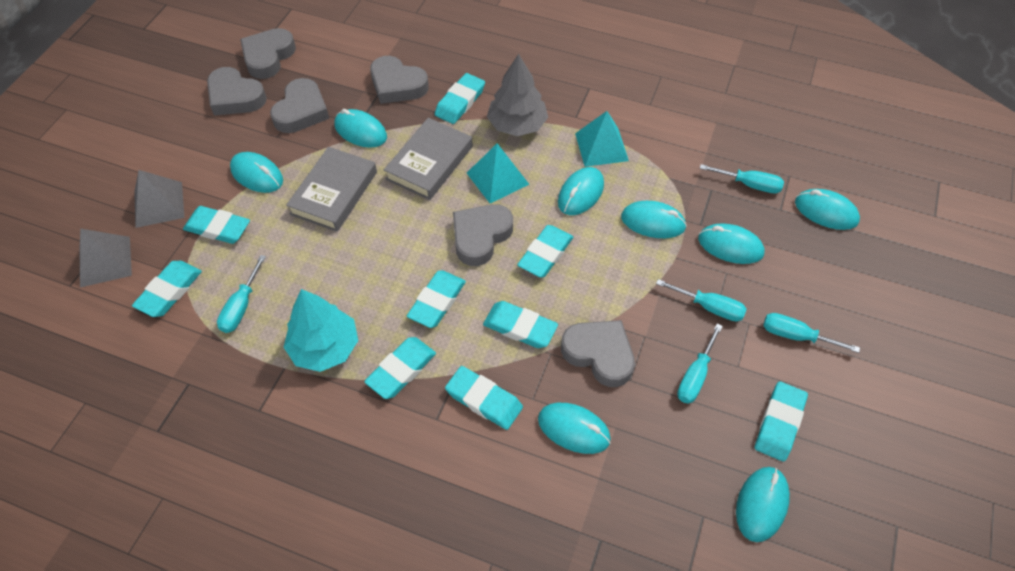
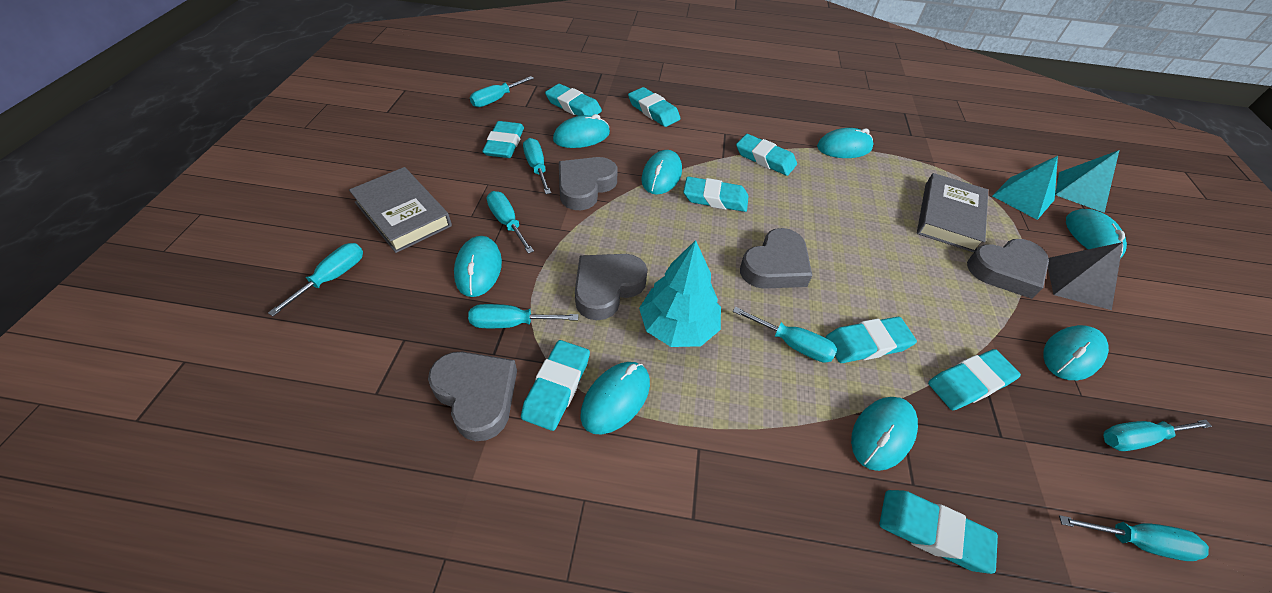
grey heart: [207,67,267,116] [240,28,296,79] [270,78,329,133] [370,56,429,104] [453,204,513,266] [561,320,635,387] = 6 -> [428,352,517,441] [559,157,618,210] [575,254,648,320] [740,228,813,289] [967,239,1049,299] = 5
grey pyramid: [79,228,132,287] [134,170,185,228] = 2 -> [1048,242,1123,310] = 1
grey tree: [487,54,548,136] = 1 -> none = 0
turquoise screwdriver: [217,255,266,333] [656,279,747,321] [677,324,723,404] [700,164,784,193] [763,313,860,353] = 5 -> [268,243,363,316] [468,304,579,328] [470,76,534,107] [487,191,534,254] [523,138,551,194] [733,307,837,363] [1059,515,1209,561] [1103,420,1212,451] = 8

